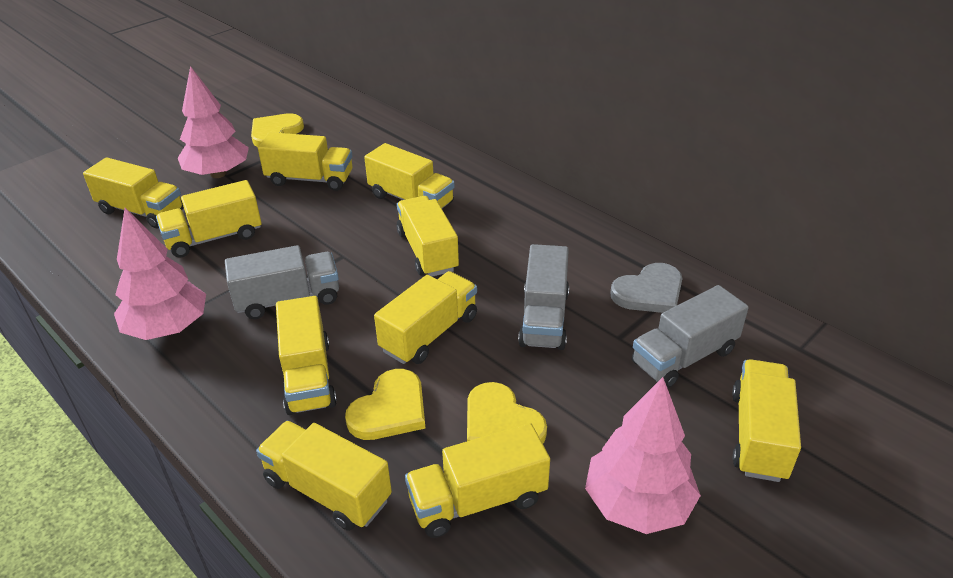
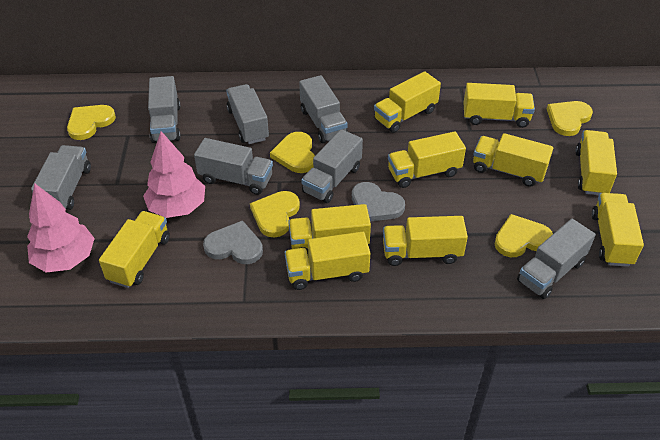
grey heart: [610,263,682,313] = 1 -> [203,221,263,264] [352,182,405,221] = 2
grey truck: [225,245,339,319] [518,244,569,350] [632,285,749,389] = 3 -> [31,145,91,210] [148,76,181,143] [194,138,273,195] [226,84,269,144] [299,75,348,143] [302,129,363,203] [517,219,596,299] = 7
pink tree: [114,208,206,340] [178,66,249,178] [585,377,701,534] = 3 -> [27,183,95,272] [143,131,205,218] = 2
yellow heart: [251,113,304,147] [345,369,425,440] [467,382,547,443] = 3 -> [67,105,116,140] [250,191,300,238] [270,132,315,173] [494,214,553,257] [547,101,593,136] = 5

